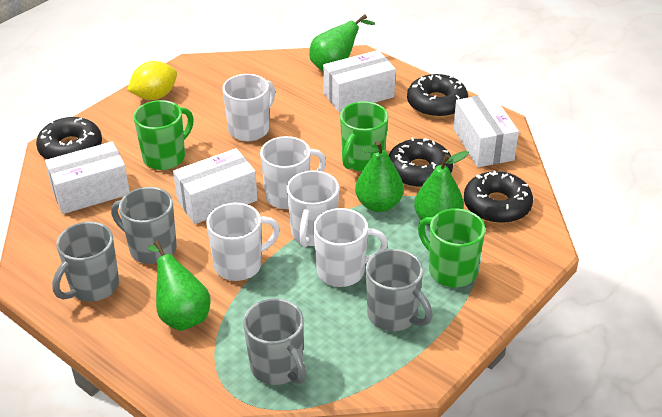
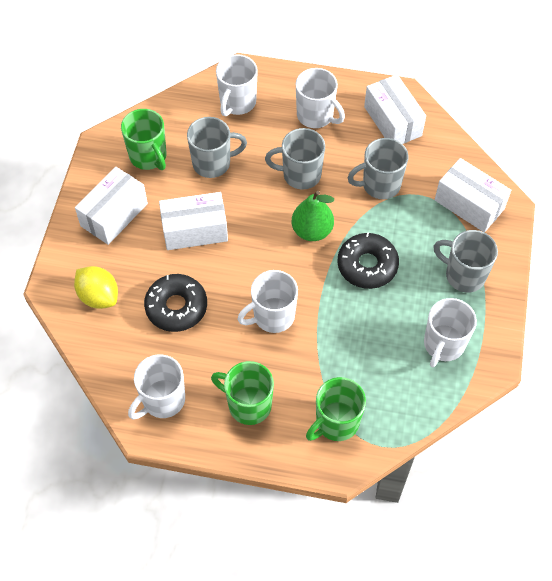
black donut: [36,117,102,159] [389,137,453,188] [407,74,468,118] [464,171,533,224] = 4 -> [144,274,207,332] [338,232,399,289] = 2
green pear: [148,241,211,331] [309,14,375,71] [355,141,404,212] [414,151,469,226] = 4 -> [291,191,334,241] = 1

